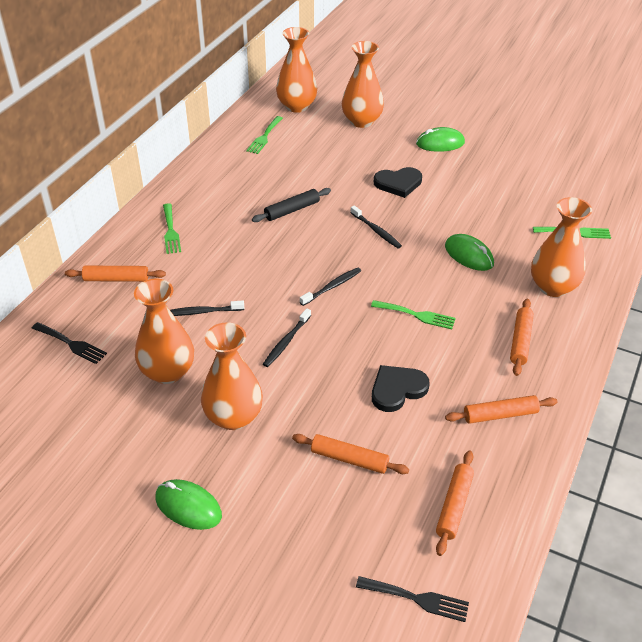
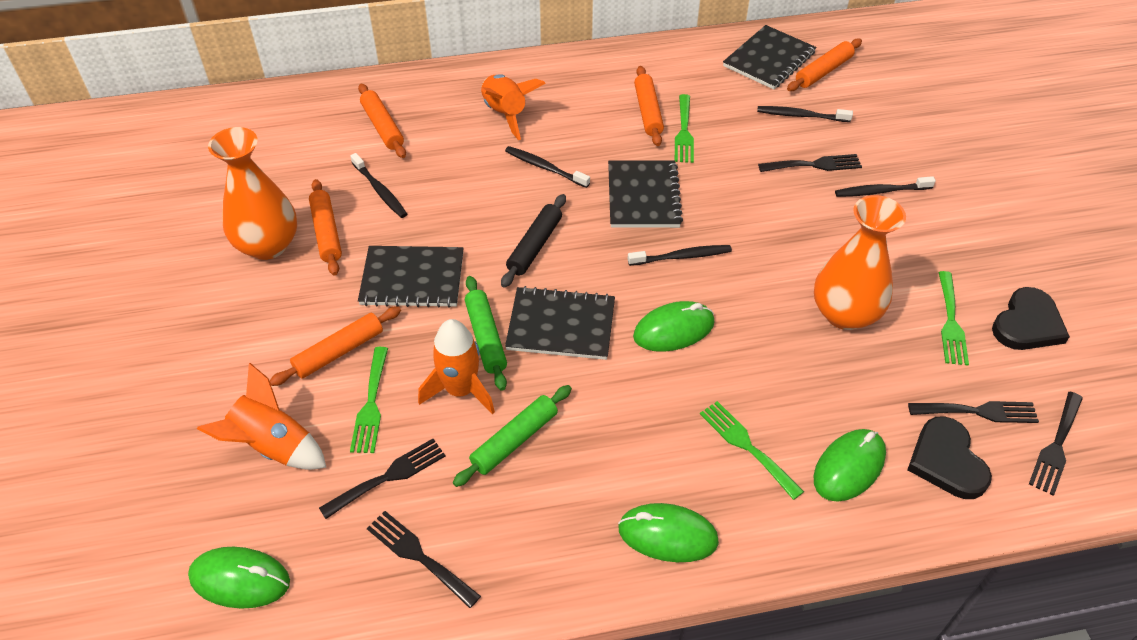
black fork: [32,322,107,364] [356,576,469,622] = 2 -> [319,439,445,519] [367,511,481,608] [758,154,862,172] [908,401,1039,423] [1029,392,1083,496] = 5
black notebook: none = 0 -> [358,246,464,308] [505,286,615,360] [608,160,683,228] [723,25,817,89] = 4
black toothbrush: [170,300,244,316] [263,308,311,367] [300,268,361,306] [350,206,402,249] = 4 -> [350,153,407,218] [505,146,590,188] [628,245,732,266] [757,106,853,122] [835,176,936,197] = 5
green mouse: [155,479,222,530] [416,127,465,152] [445,234,494,271] = 3 -> [188,547,290,609] [618,503,719,562] [633,301,715,352] [814,429,886,502] = 4
green rolling pin: none = 0 -> [453,385,572,487] [465,276,507,391] = 2
orange rocket: none = 0 -> [197,363,327,470] [418,319,495,415] [481,74,546,140] = 3
orange vase: [134,279,194,384] [201,322,263,430] [276,27,317,113] [342,41,384,128] [531,197,592,297] = 5 -> [208,127,297,260] [814,195,906,330] = 2

